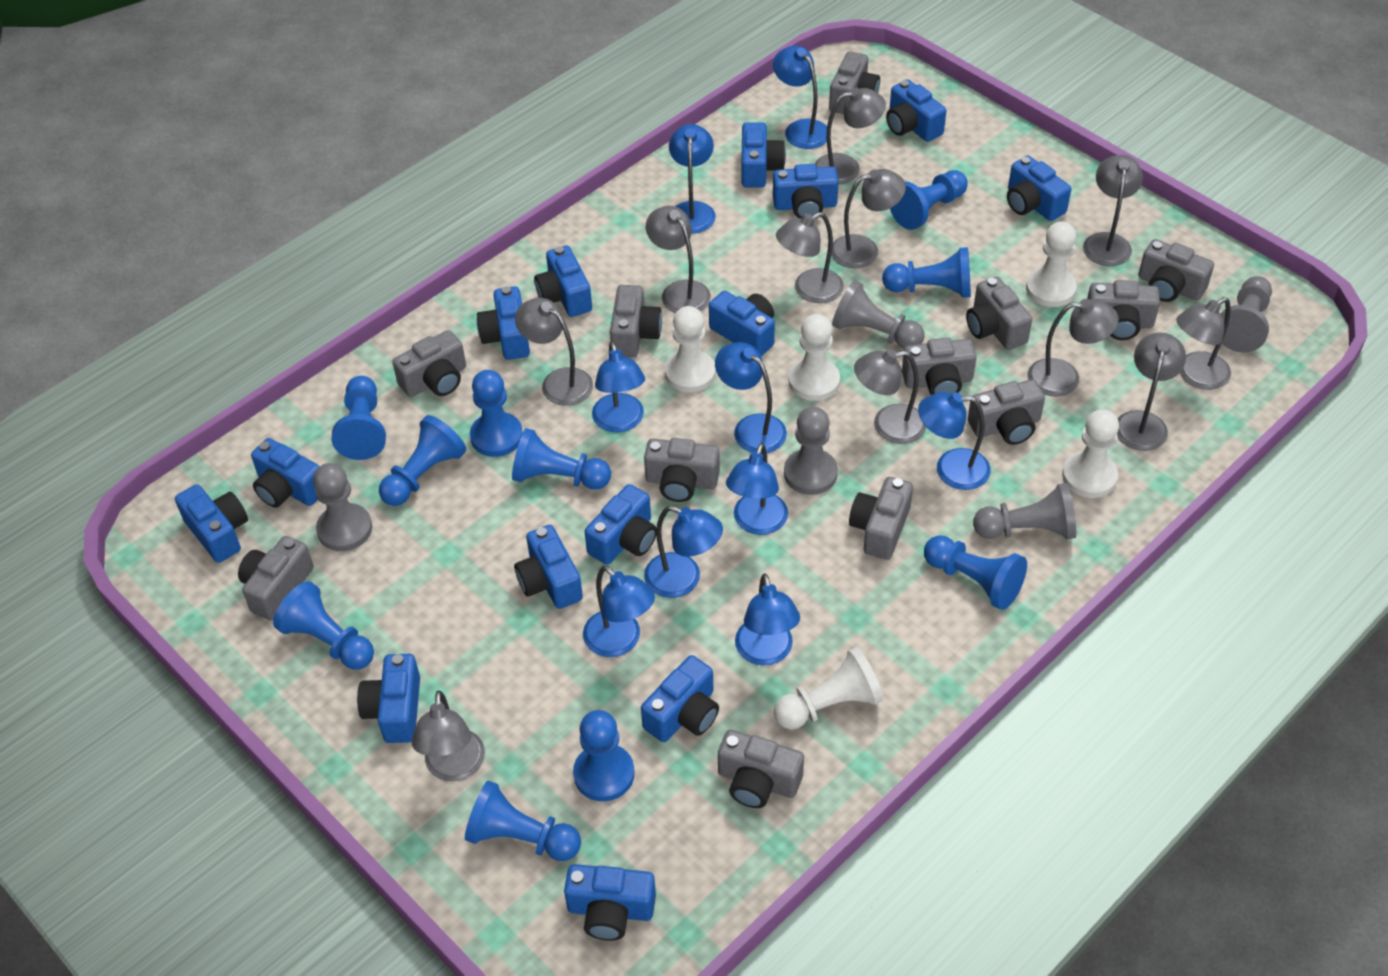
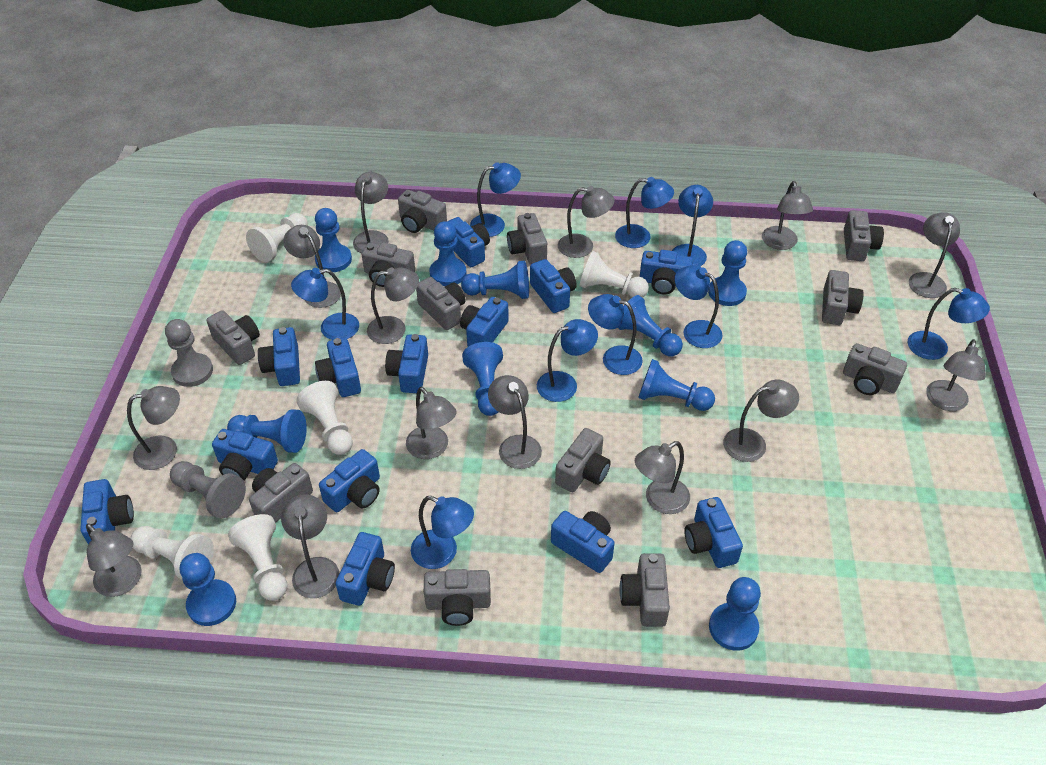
blue camera: [175,484,248,563] [251,438,320,508] [357,654,420,743] [477,286,530,360] [514,525,583,609] [534,246,592,317] [564,864,656,941] [585,484,657,565] [641,655,719,742] [709,291,775,356] [742,122,786,187] [773,164,839,218] [886,79,946,142] [1007,156,1071,221] = 14 -> [80,479,134,544] [212,429,278,481] [258,327,300,386] [315,338,361,397] [319,449,380,512] [336,532,395,606] [385,334,428,393] [447,217,490,267] [460,297,509,347] [530,259,577,313] [551,511,615,573] [640,250,693,295] [684,497,743,568] = 13
grey lamp: [412,690,485,782] [515,298,593,406] [646,206,711,313] [776,212,844,303] [815,88,886,184] [831,169,906,268] [854,349,926,444] [1028,299,1119,397] [1083,155,1143,266] [1117,333,1186,451] [1176,297,1231,390] = 11 -> [86,524,142,597] [127,386,180,470] [281,494,340,598] [283,225,341,308] [353,172,389,253] [367,267,419,344] [406,387,457,459] [488,375,542,469] [558,186,614,258] [635,441,690,514] [723,380,799,462] [762,181,813,250] [909,212,960,298] [926,339,986,411] = 14
grey pawn: [313,463,372,551] [784,407,838,495] [832,280,925,349] [973,483,1076,539] [1220,276,1272,352] = 5 -> [165,319,213,387] [170,461,246,519] = 2

